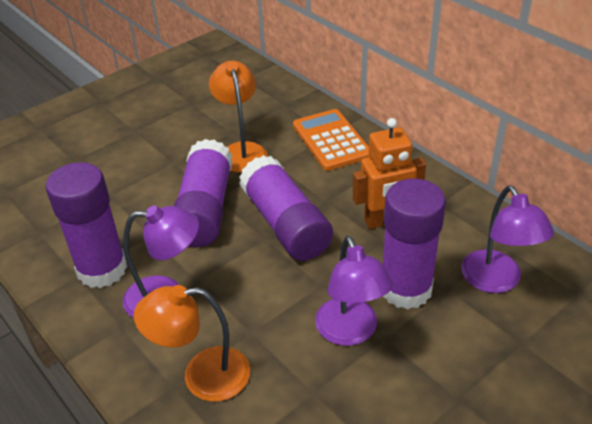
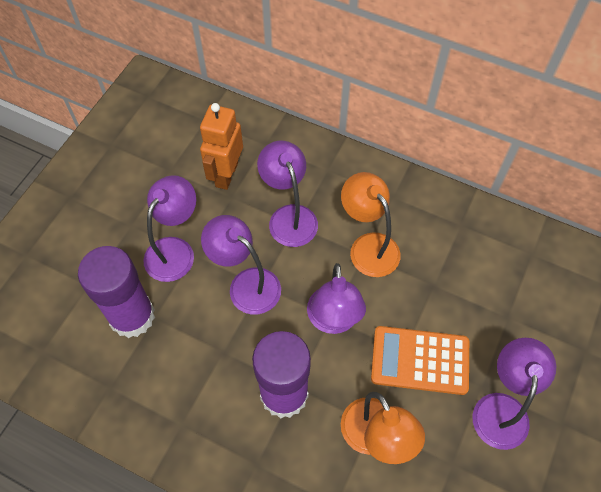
purple glue stick: [46,162,127,288] [174,139,233,247] [239,155,333,261] [382,178,446,309] = 4 -> [78,246,155,338] [252,331,311,419] = 2
purple lamp: [123,205,199,318] [315,236,393,346] [461,185,554,293] = 3 -> [143,175,196,282] [201,215,281,315] [257,141,318,247] [307,263,366,334] [472,338,556,450] = 5

